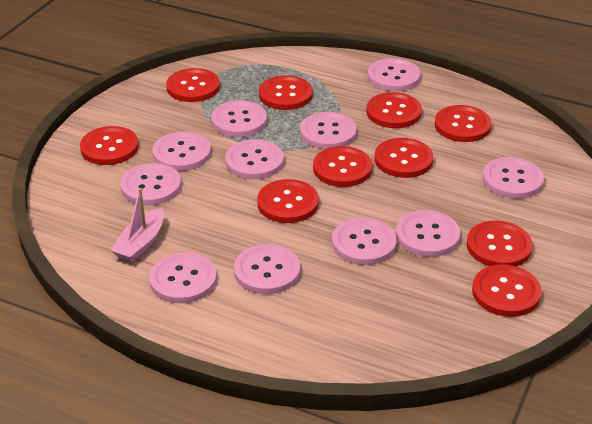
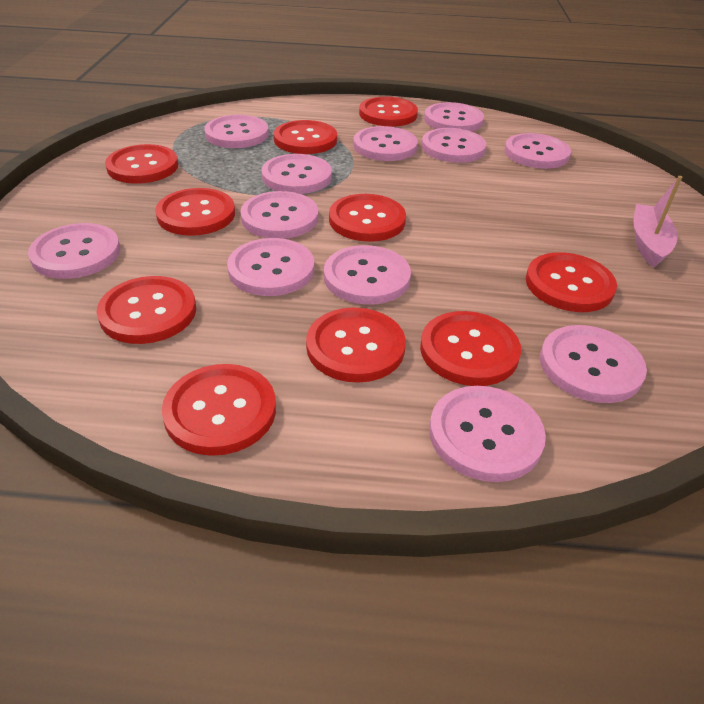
pink button: [120,163,181,205] [149,252,217,303] [153,131,211,171] [211,100,267,137] [225,139,284,179] [234,244,300,294] [300,112,357,149] [332,217,397,265] [368,58,421,91] [396,210,460,257] [483,157,544,199] = 11 -> [28,223,120,279] [204,115,269,148] [227,238,314,296] [240,191,318,239] [262,154,332,194] [324,245,411,305] [353,126,418,161] [422,128,486,163] [424,102,484,131] [429,386,546,482] [504,133,571,169] [540,325,647,403] = 12

